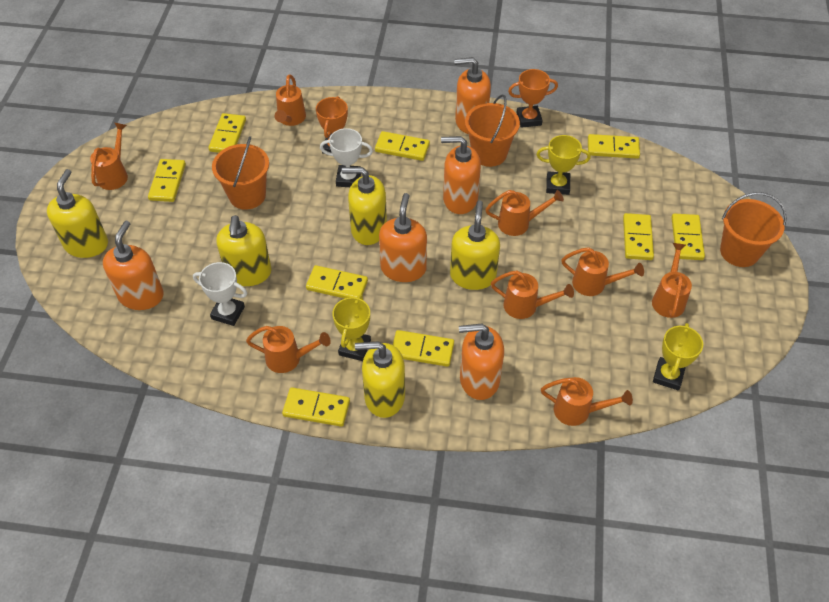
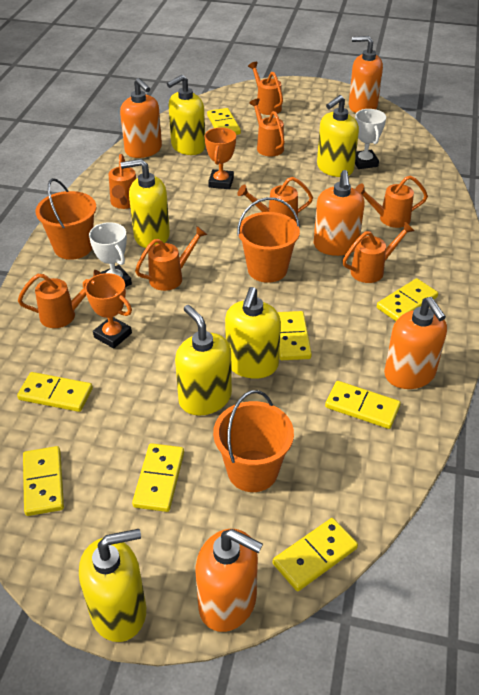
yellow domino: [148,159,186,202] [208,113,246,153] [282,387,350,427] [306,265,368,298] [375,131,430,161] [393,330,454,367] [588,134,640,159] [623,213,654,260] [671,214,705,260] = 9 -> [17,372,93,412] [23,446,64,516] [132,443,184,512] [207,108,241,135] [273,518,358,591] [278,311,312,360] [325,381,401,429] [377,278,438,321] = 8
yellow soap dispenser: [47,169,108,258] [216,215,272,286] [342,167,387,245] [355,341,405,418] [450,200,500,290] = 5 -> [79,529,146,642] [121,159,170,248] [167,75,205,155] [175,305,232,416] [225,287,281,379] [317,95,359,177] = 6
yellow trophy: [332,295,371,361] [536,135,591,195] [653,323,703,390] = 3 -> none = 0

